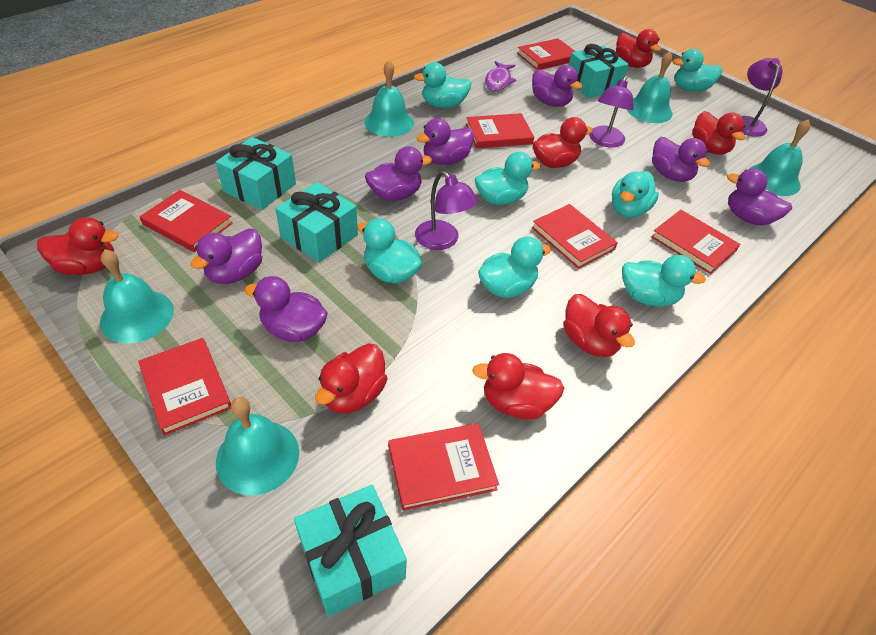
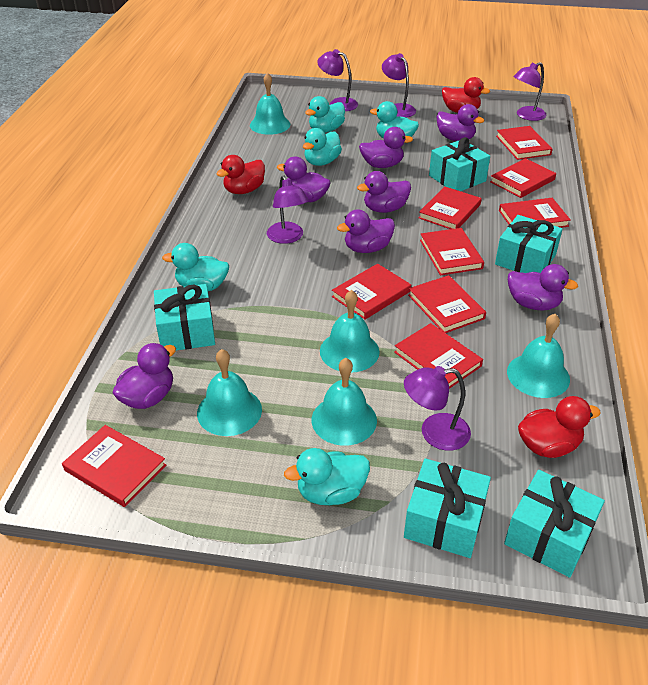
purple fish: [485,61,516,91] = 1 -> none = 0
purple lamp: [415,171,478,250] [589,76,634,148] [742,58,782,137] = 3 -> [267,175,309,244] [317,49,358,111] [382,53,416,118] [404,366,471,451] [513,62,546,121] = 5
red book: [138,338,231,436] [140,190,233,252] [389,423,499,511] [466,113,534,149] [517,38,576,70] [532,204,618,269] [651,210,740,274] = 7 -> [62,425,166,507] [332,264,411,319] [394,323,483,389] [408,275,486,333] [419,186,482,229] [420,228,484,275] [490,158,556,198] [496,126,553,160] [499,198,571,228] = 9
red duck: [37,217,118,275] [315,344,388,413] [472,353,564,419] [533,117,593,168] [563,294,635,357] [616,29,661,68] [692,111,745,155] = 7 -> [216,155,265,194] [442,77,490,113] [518,396,601,458] = 3
turquoise duck: [357,218,422,284] [414,62,471,108] [475,152,541,205] [478,236,551,298] [612,171,659,218] [622,255,706,307] [673,49,722,92] = 7 -> [162,243,229,291] [284,448,370,505] [303,128,342,166] [305,96,345,133] [370,101,419,139] = 5
turquoise gift: [216,137,296,210] [275,182,358,263] [294,485,407,617] [569,44,629,98] = 4 -> [154,284,215,350] [404,458,491,558] [429,137,490,191] [495,215,563,273] [504,470,605,578] = 5

